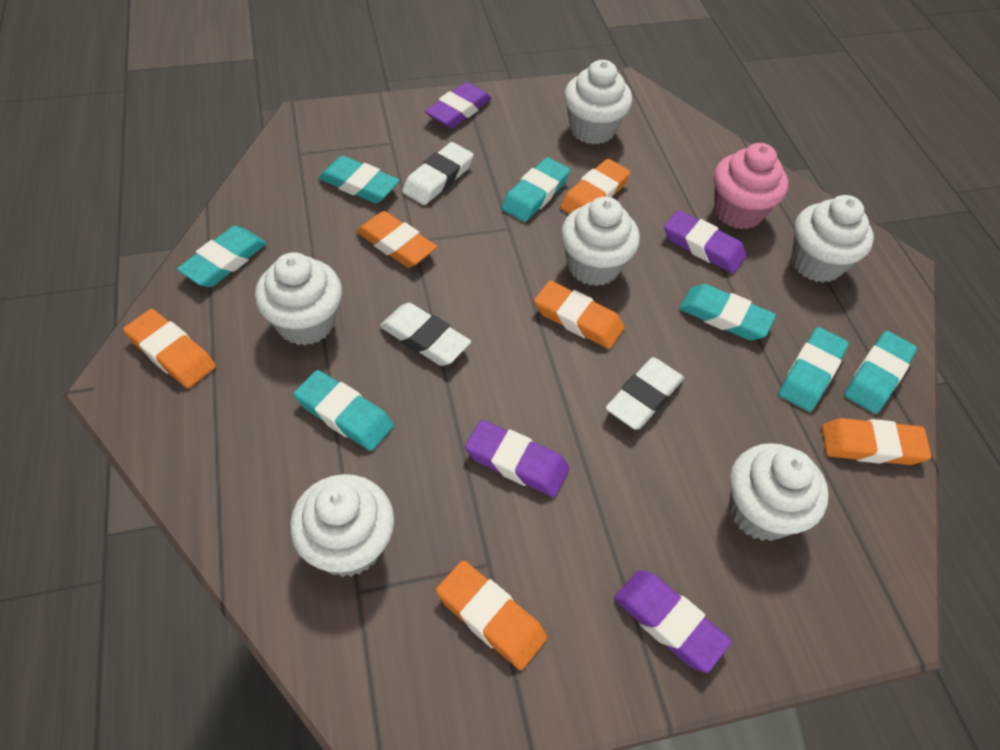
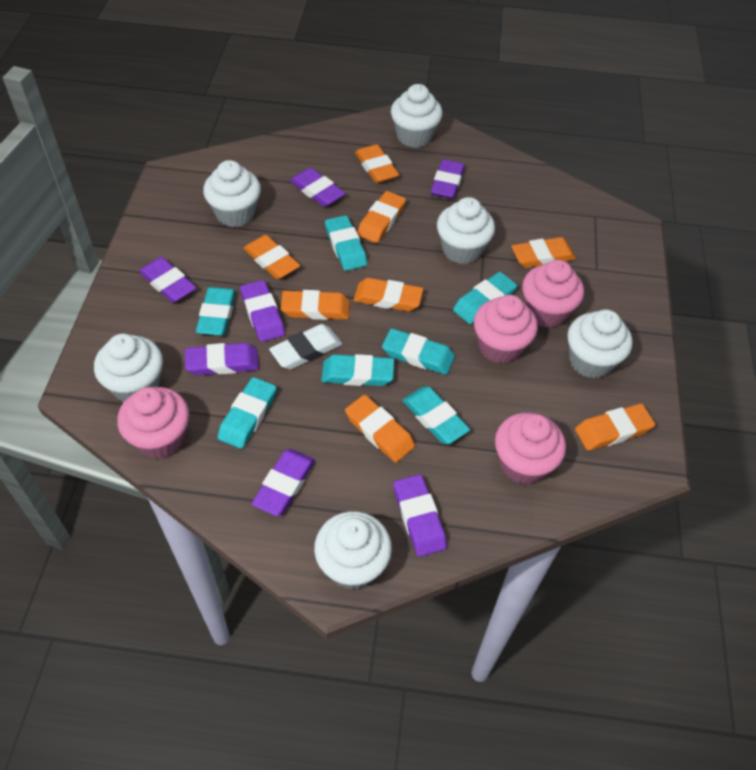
orange eraser: [123,309,216,388] [356,211,437,268] [436,560,547,670] [534,280,625,349] [560,159,631,214] [822,418,931,465] = 6 -> [243,235,300,279] [281,290,350,320] [345,395,415,463] [353,278,423,311] [355,144,399,183] [357,191,406,243] [511,237,576,268] [575,404,655,451] = 8
pink cupcake: [714,143,788,229] = 1 -> [117,387,189,459] [474,295,538,364] [495,413,566,485] [522,260,584,328] = 4
purple eraser: [425,82,492,128] [465,420,569,497] [614,570,732,673] [664,210,747,273] = 4 -> [139,257,196,303] [185,343,259,375] [240,280,285,342] [252,449,315,516] [290,168,346,207] [394,474,447,557] [431,159,465,199] = 7
white eraser: [380,303,471,366] [402,142,474,205] [606,357,684,430] = 3 -> [269,324,342,369] = 1

